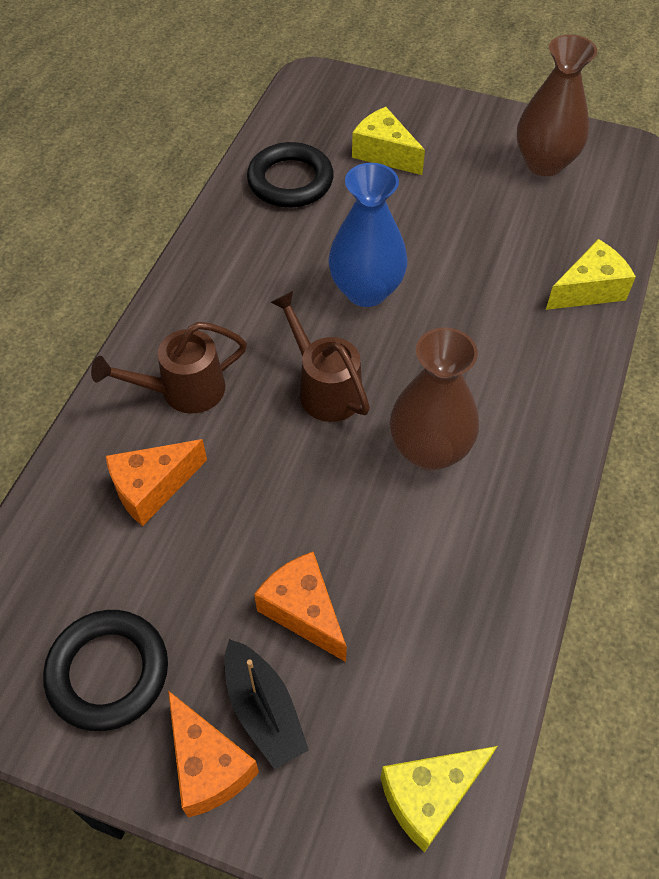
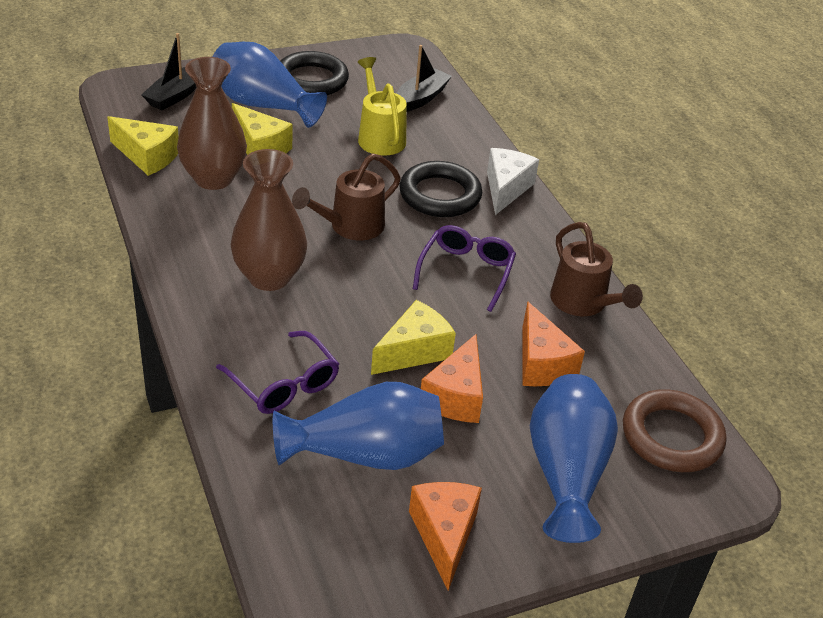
black boat: [225,639,309,770] = 1 -> [141,33,196,110] [396,45,452,112] = 2
blue vase: [328,163,408,307] = 1 -> [213,42,327,128] [273,382,444,470] [530,374,618,543] = 3
brown ring: none = 0 -> [623,389,726,472] = 1
purple glasses: none = 0 -> [216,331,339,414] [413,225,516,312] = 2
white cheese: none = 0 -> [487,148,539,215] = 1
yellow watering can: none = 0 -> [358,57,407,156] = 1

